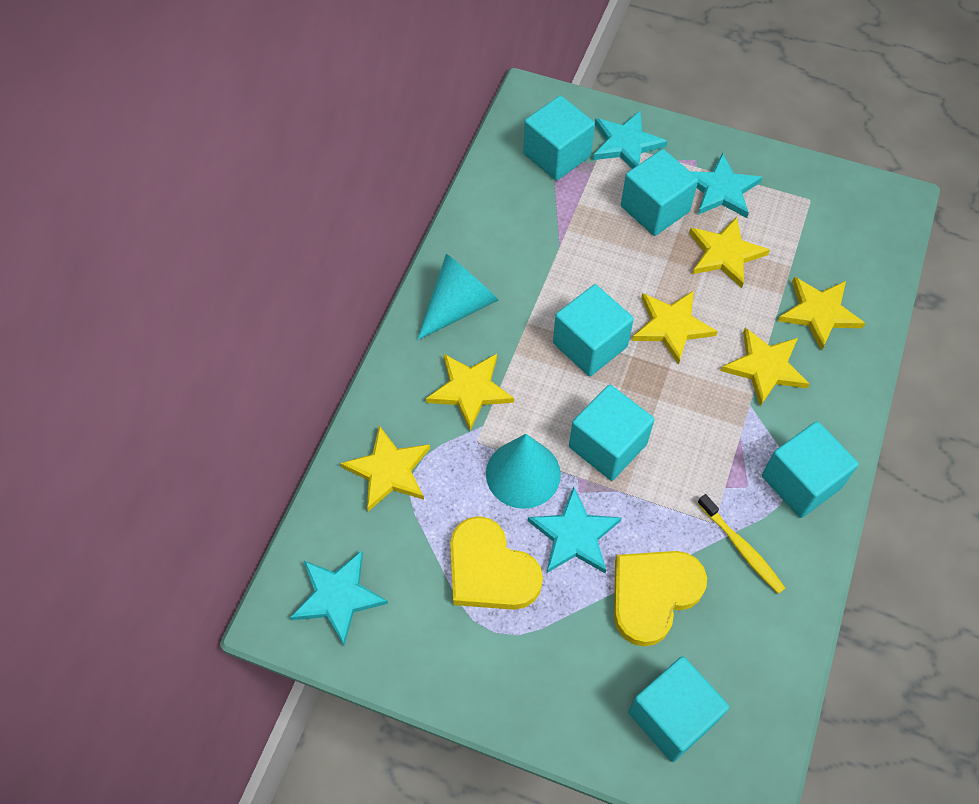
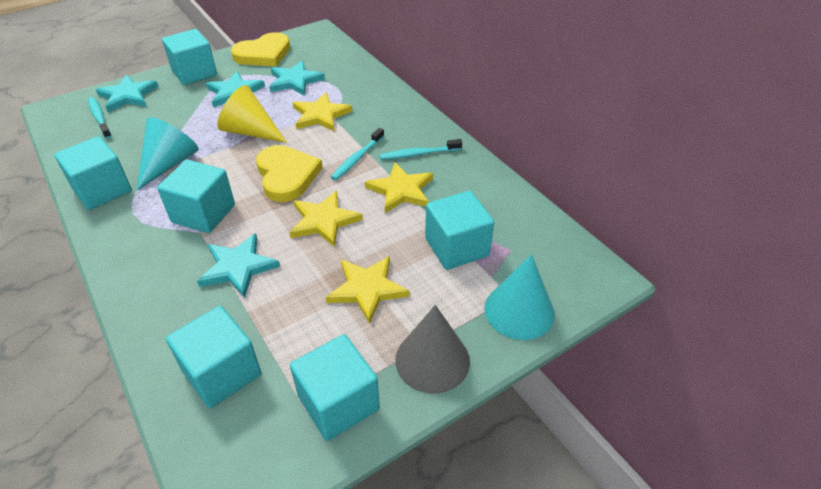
grey cone: none = 0 -> [395,305,470,394] = 1
turquoise toothbrush: none = 0 -> [88,97,111,139] [331,128,384,180] [380,139,462,160] = 3
yellow cone: none = 0 -> [217,85,287,143] = 1
yellow star: [340,425,430,512] [426,354,514,430] [632,290,718,365] [689,217,770,288] [721,328,810,406] [778,277,865,351] = 6 -> [289,191,363,247] [293,92,352,131] [325,256,410,324] [365,162,433,213] = 4
yellow toothbrush: [697,494,785,594] = 1 -> none = 0

